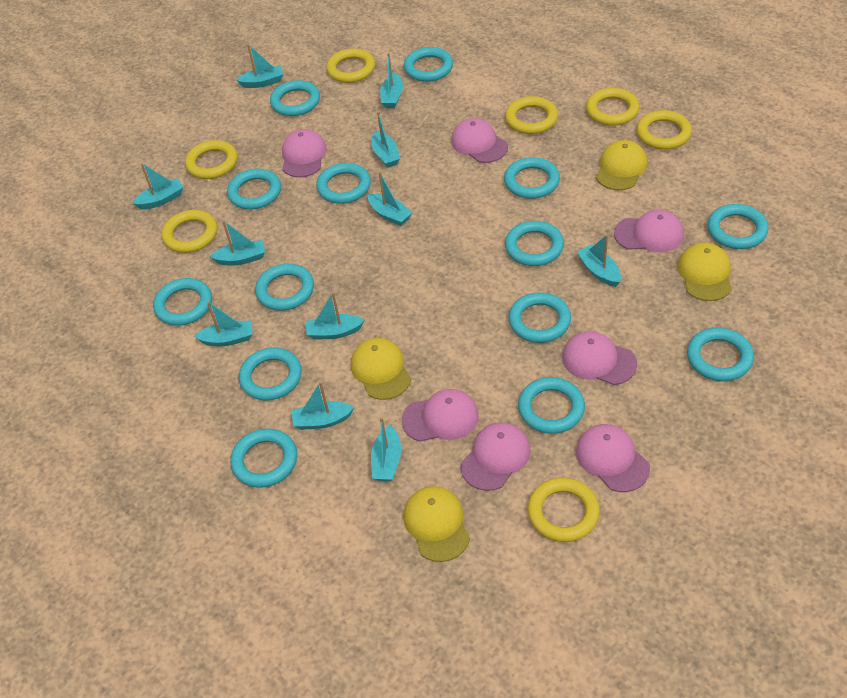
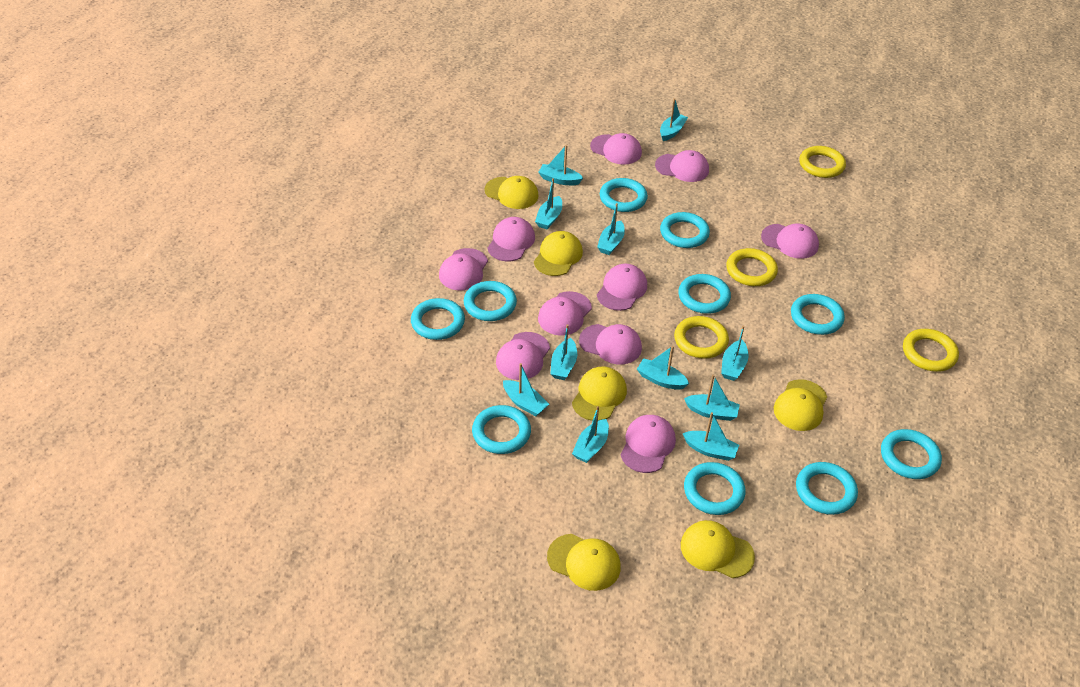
pink cap: [282,129,327,177] [402,389,479,442] [451,118,508,163] [461,422,531,491] [562,331,637,385] [576,424,650,492] [614,210,684,253] = 7 -> [439,248,488,291] [487,217,535,261] [496,332,550,380] [538,291,592,336] [579,324,642,364] [590,133,642,164] [597,264,647,311] [621,415,676,473] [655,150,709,182] [761,223,819,259] = 10
turquoise ring: [153,278,212,326] [227,169,281,209] [230,428,297,488] [239,348,302,400] [255,264,314,311] [270,80,320,116] [316,163,371,204] [404,47,453,82] [504,157,560,199] [505,221,564,266] [508,292,571,343] [518,377,585,434] [687,328,754,381] [707,204,769,249] = 14 -> [411,298,465,340] [464,281,517,321] [472,405,531,454] [600,178,648,212] [660,212,710,248] [678,274,731,314] [684,462,746,515] [791,294,845,335] [796,462,858,515] [881,429,942,479] = 10
yellow cap: [351,338,411,400] [404,486,470,562] [596,140,648,190] [678,242,732,301] = 4 -> [485,176,539,209] [534,231,583,276] [547,534,621,591] [572,366,627,421] [681,520,755,578] [774,379,827,431] = 6
yellow ring: [162,210,217,253] [185,140,238,179] [326,48,375,83] [505,96,558,134] [528,478,600,542] [586,88,640,126] [636,110,692,149] = 7 -> [674,316,729,359] [726,248,778,286] [799,146,846,178] [903,329,959,372] = 4

